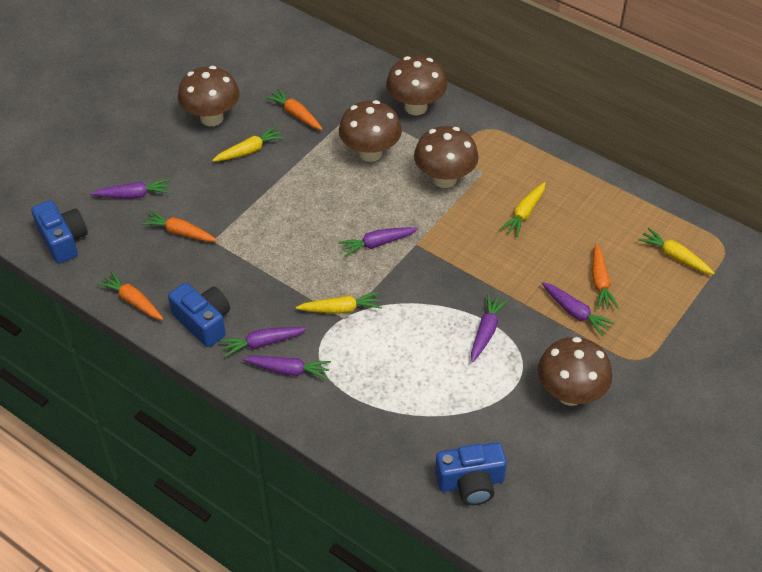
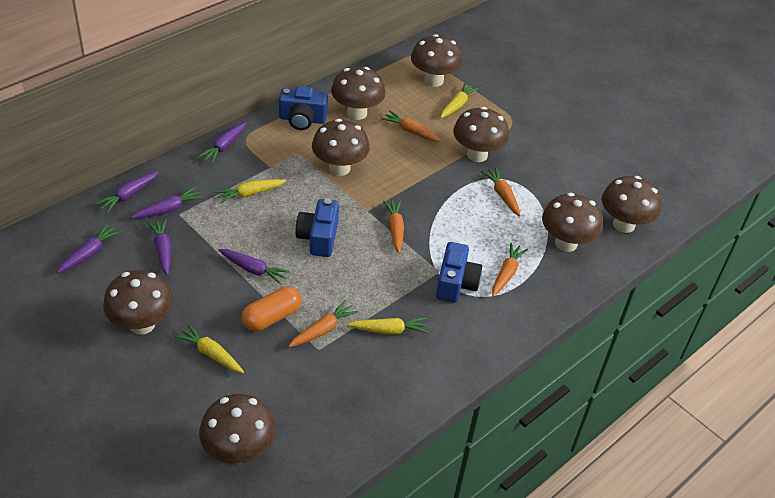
brown mushroom: [178,66,240,126] [339,100,402,162] [386,56,447,115] [414,126,479,188] [538,337,612,406] = 5 -> [103,270,174,335] [199,394,276,464] [312,119,370,176] [331,67,386,120] [411,34,463,87] [453,107,509,162] [542,193,603,252] [602,176,661,233] = 8
orange capsule: none = 0 -> [241,287,302,331] = 1
orange carrot: [97,271,163,320] [141,210,217,242] [265,88,322,130] [592,244,619,309] = 4 -> [288,300,358,347] [381,111,442,142] [383,200,404,254] [481,167,521,216] [492,243,528,296] = 5

